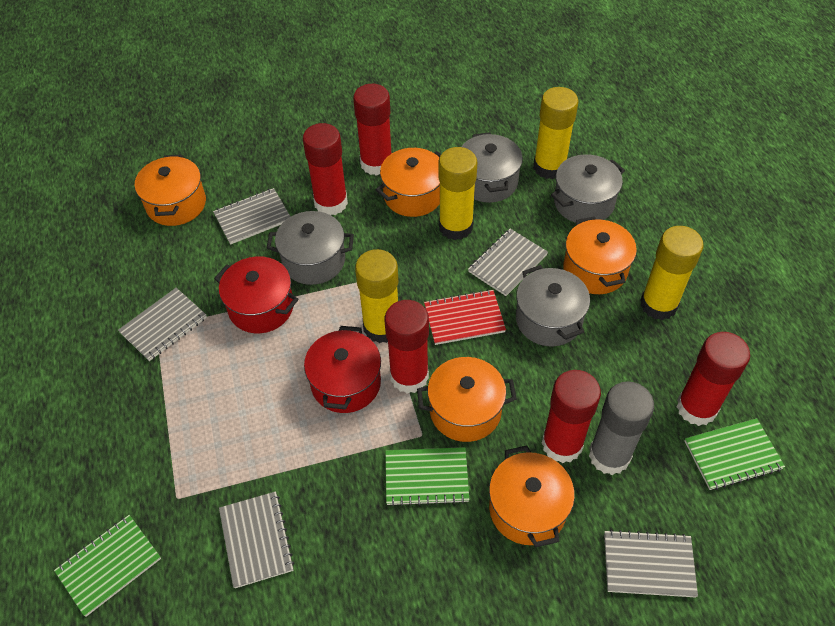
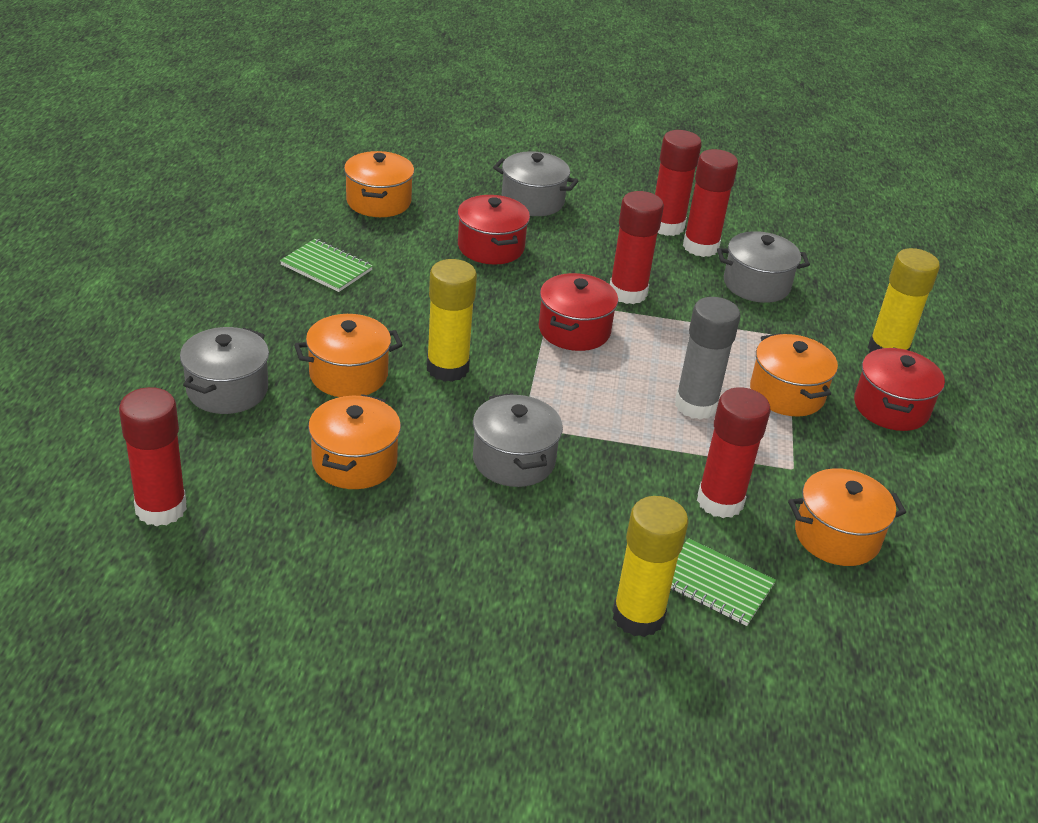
green notebook: [54,515,161,617] [385,447,469,506] [684,418,785,490] = 3 -> [280,239,373,292] [671,538,776,626] = 2
grey notebook: [118,288,207,361] [213,188,291,245] [219,491,294,588] [468,229,548,296] [604,530,698,598] = 5 -> none = 0
red notebook: [424,289,506,345] = 1 -> none = 0
red pot: [214,256,299,333] [304,326,381,413] = 2 -> [457,195,530,265] [538,273,618,351] [854,347,945,431] = 3
yellow glue stick: [355,249,398,343] [438,147,477,240] [533,87,578,179] [640,226,704,320] = 4 -> [427,259,477,382] [613,496,689,637] [868,248,940,352] = 3

